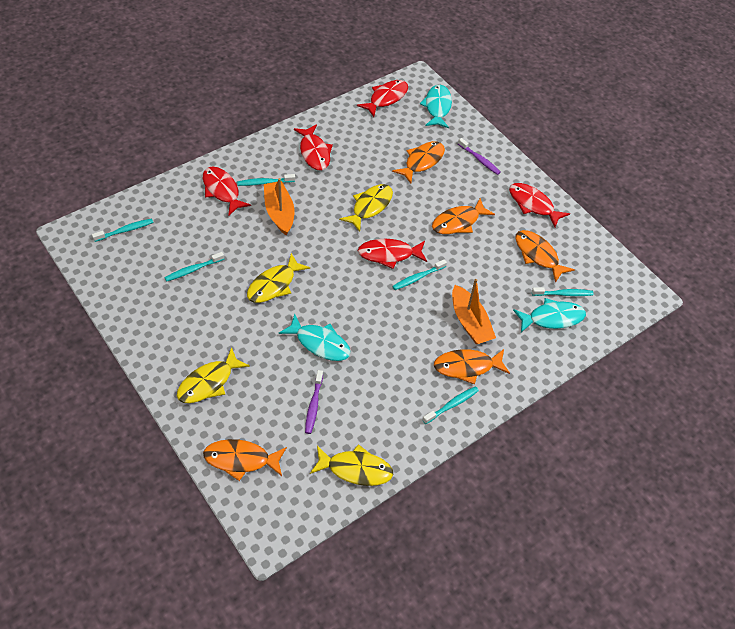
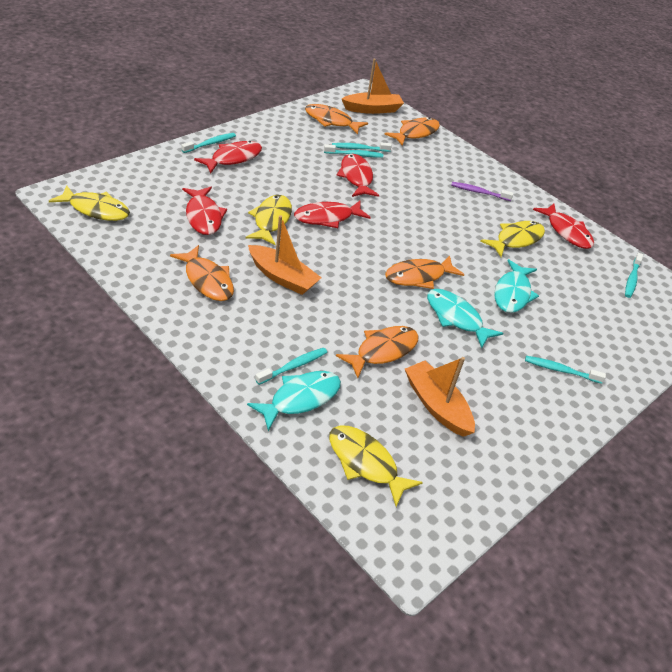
orange boat: [264,178,295,235] [452,279,496,344] = 2 -> [248,215,322,295] [342,59,404,114] [405,357,475,437] = 3
purple toothbrush: [305,370,323,434] [458,138,501,175] = 2 -> [451,182,513,201] = 1

